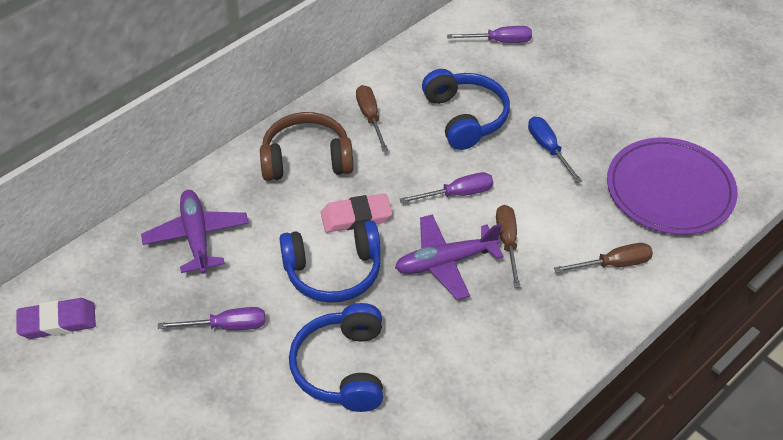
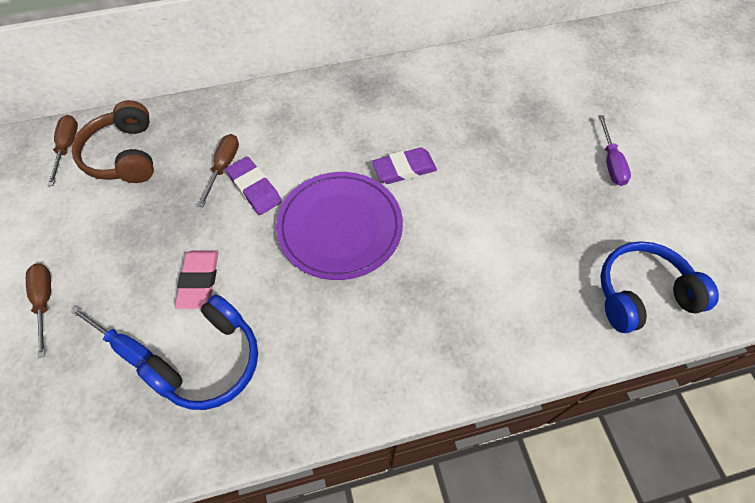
blue headphones: [279,220,381,303] [289,303,383,412] [422,69,510,150] = 3 -> [136,294,258,410] [600,241,719,333] = 2
purple eraser: [17,298,96,339] = 1 -> [226,157,282,215] [372,148,437,184] = 2
purple plane: [141,190,249,274] [395,214,504,300] = 2 -> none = 0
purple screwdriver: [158,307,265,330] [400,172,493,203] [447,26,532,43] = 3 -> [598,115,631,186] = 1

